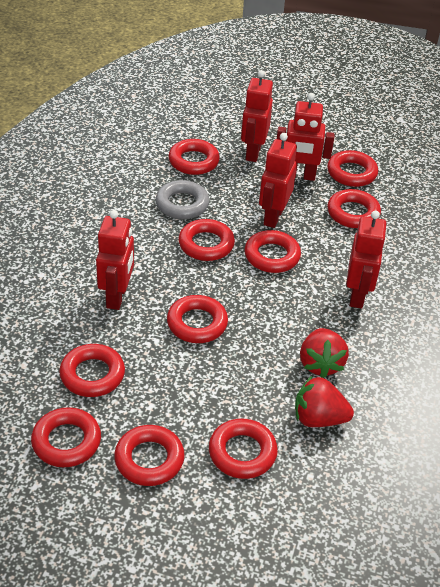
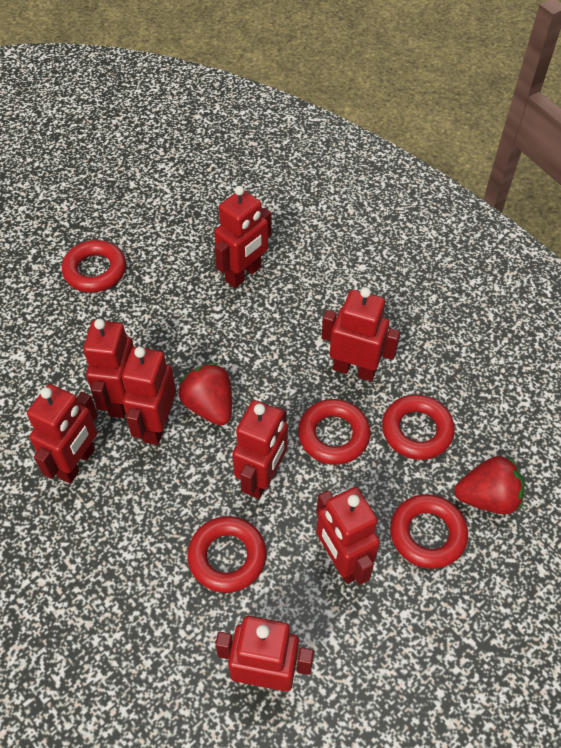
grey ring: [156,180,209,219] = 1 -> none = 0
red ring: [31,407,101,467] [59,344,125,397] [114,425,185,486] [167,295,228,343] [168,139,220,175] [179,219,235,261] [209,419,278,479] [245,230,301,273] [327,150,378,187] [327,189,381,228] = 10 -> [62,240,126,293] [187,516,267,593] [298,399,371,465] [382,395,455,460] [390,494,468,569] = 5
red robot: [96,210,134,310] [241,70,273,162] [259,133,297,228] [277,93,335,181] [346,211,387,309] = 5 -> [27,384,98,484] [83,319,134,418] [122,347,176,445] [214,186,272,288] [215,616,314,692] [232,400,288,499] [316,487,380,585] [321,287,400,381] = 8

